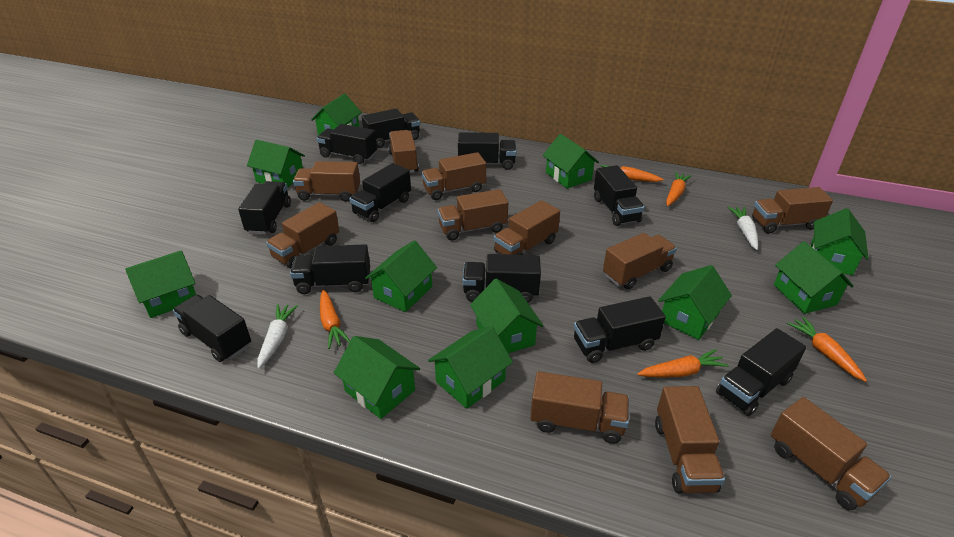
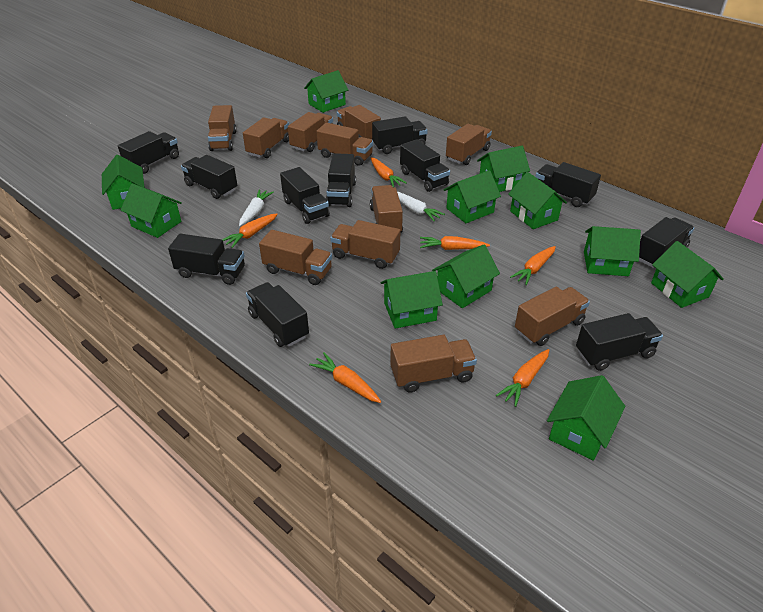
orange carrot: [320,290,350,349] [601,165,664,182] [637,349,729,378] [666,172,692,206] [787,316,867,382] = 5 -> [222,213,278,248] [309,352,381,403] [371,157,407,187] [420,236,490,250] [496,349,549,407] [510,246,556,285] = 6

